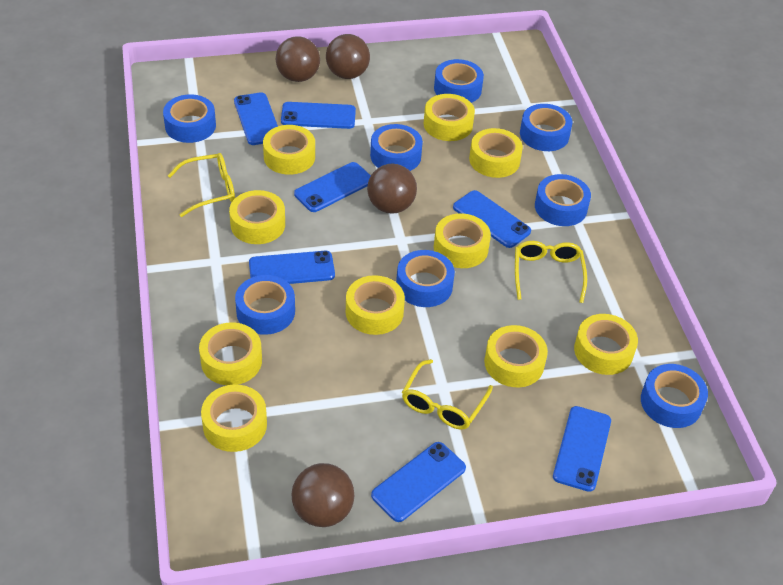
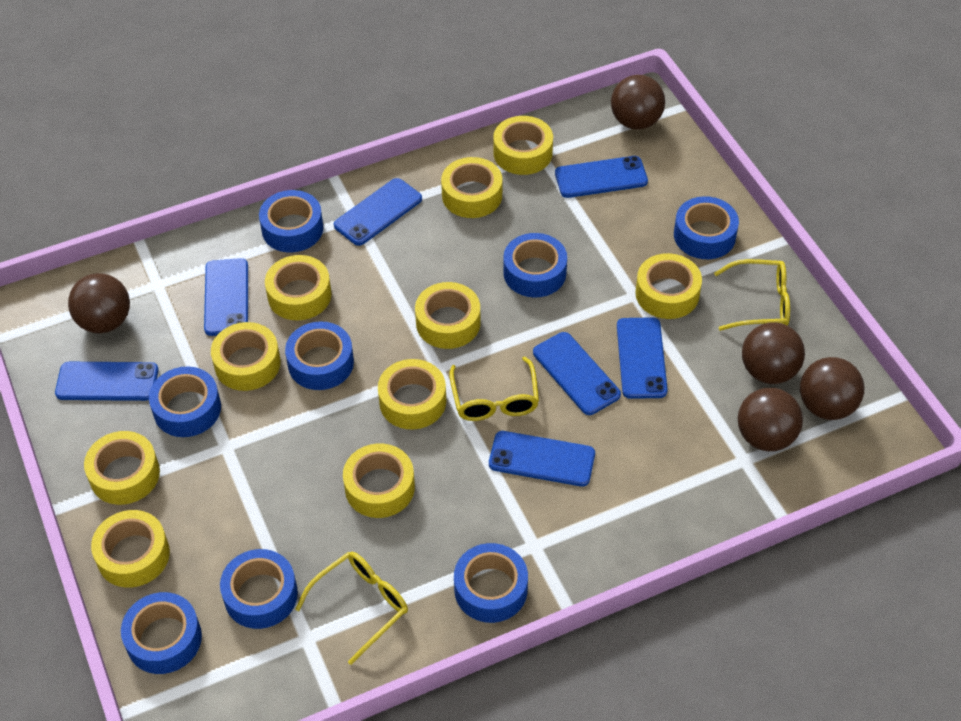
brown ball: [275,36,320,82] [291,463,354,527] [326,34,370,79] [367,164,417,214] = 4 -> [68,273,130,333] [611,75,665,130] [738,388,803,451] [742,322,805,384] [800,357,864,420] = 5

